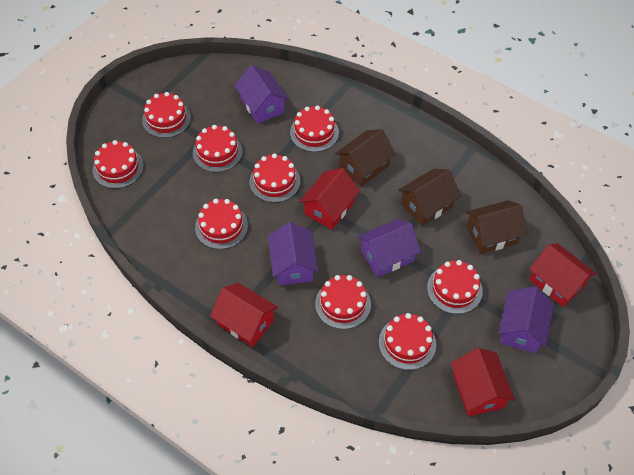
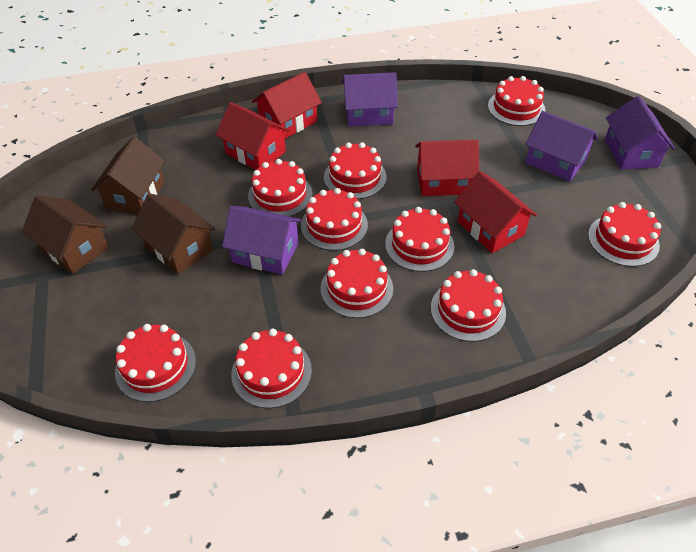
red cake: [93,140,144,189] [142,92,191,138] [193,125,243,172] [195,199,248,249] [250,153,300,203] [290,106,339,152] [315,275,371,329] [379,313,436,370] [427,260,483,314] = 9 -> [115,324,196,402] [231,329,312,409] [248,159,313,216] [301,188,368,251] [321,249,393,318] [324,142,387,199] [385,207,454,272] [431,269,506,342] [488,76,545,126] [588,202,661,267] = 10

